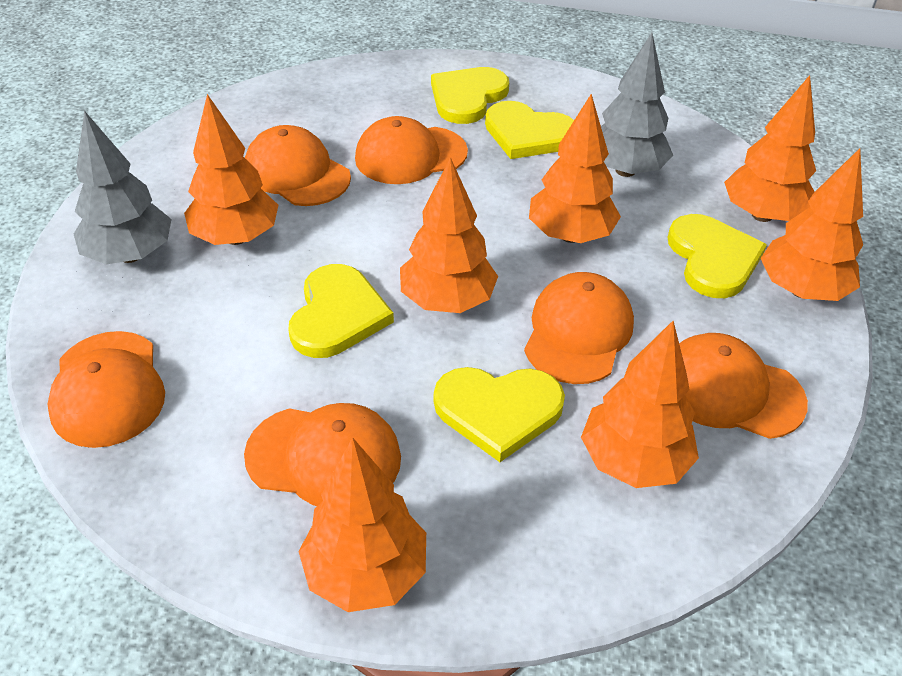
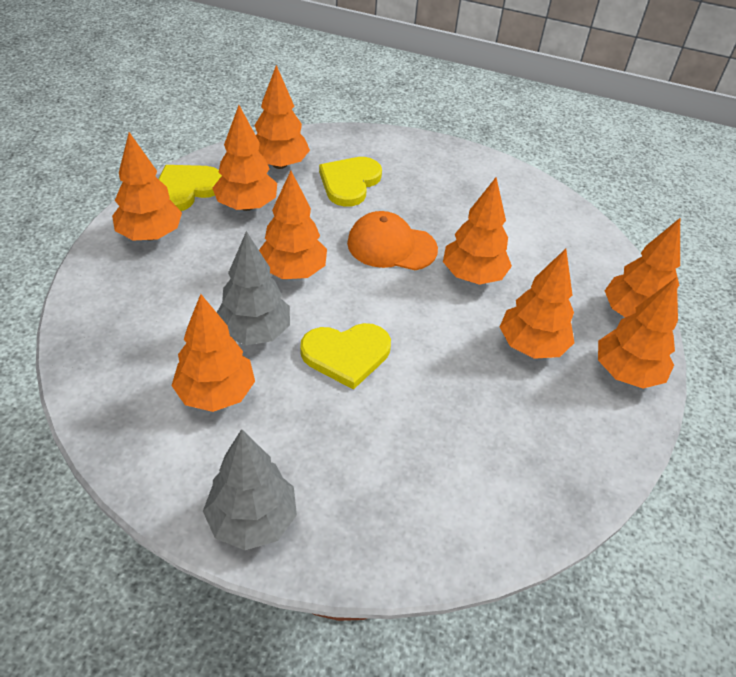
orange cap: [48,331,165,448] [244,403,401,506] [245,125,351,206] [355,116,468,184] [524,272,634,384] [679,333,808,439] = 6 -> [347,211,438,270] = 1
orange tree: [184,94,278,245] [298,437,426,612] [400,157,498,313] [529,94,621,243] [581,321,699,488] [724,75,816,222] [760,148,863,301] = 7 -> [112,132,182,241] [171,294,255,412] [213,105,277,211] [254,65,310,169] [259,171,327,279] [443,177,512,285] [500,249,575,359] [598,277,678,389] [605,218,680,317] = 9
yellow heart: [288,264,394,358] [431,67,509,124] [434,367,565,462] [485,101,574,159] [668,214,767,298] = 5 -> [159,165,222,211] [300,323,391,390] [319,157,382,207] = 3

